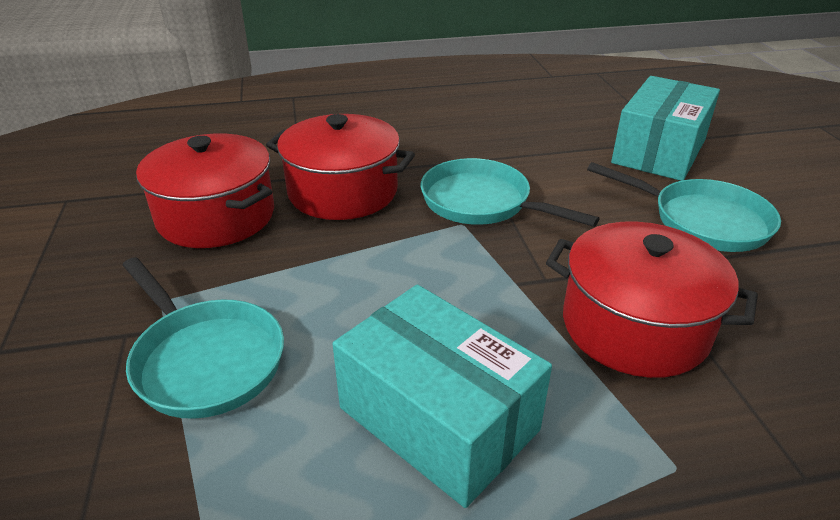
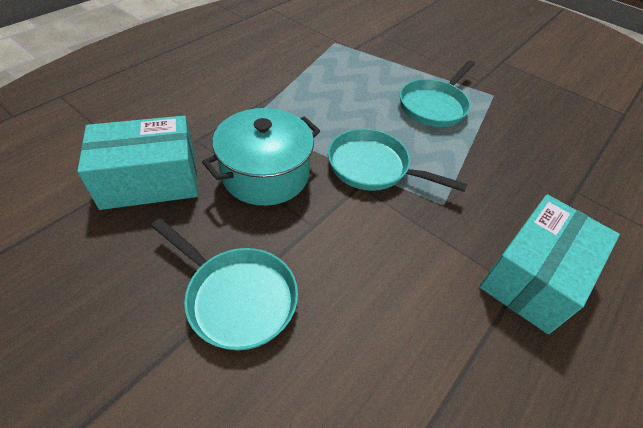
red pot: [136,134,274,248] [266,114,415,220] [546,222,758,378] = 3 -> none = 0
turquoise pot: none = 0 -> [202,108,320,206] = 1

